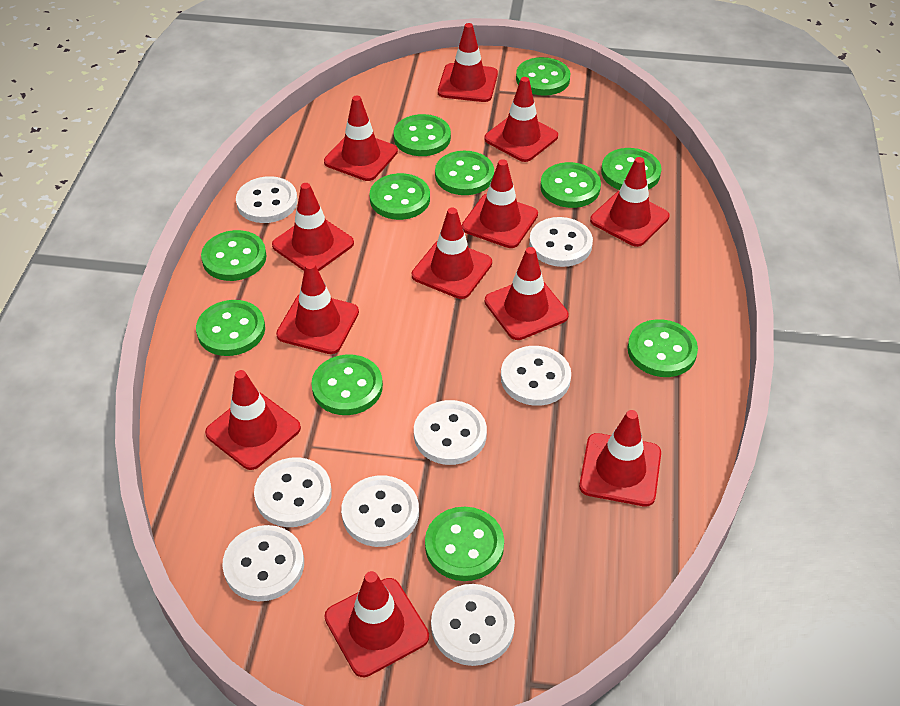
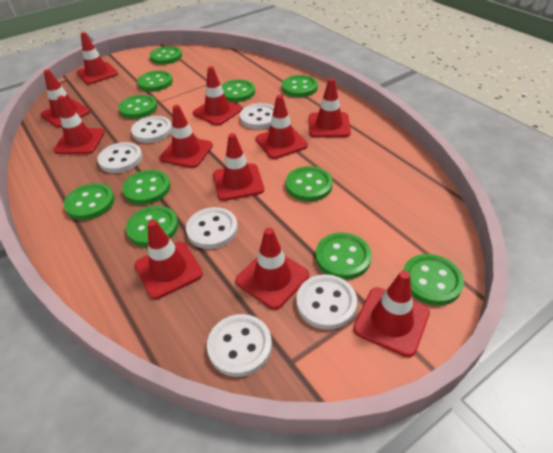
red traffic cone: [205,370,301,470] [272,183,354,271] [276,262,359,354] [324,96,398,181] [325,571,429,677] [412,208,492,299] [438,23,498,102] [462,159,538,248] [484,77,558,162] [485,247,569,340] [579,410,661,507] [590,157,670,247] = 12 -> [40,69,90,128] [54,96,105,154] [77,32,118,85] [135,220,203,299] [159,105,213,168] [193,66,242,126] [213,133,264,201] [236,228,309,310] [256,95,308,159] [309,78,351,138] [353,271,430,357] = 11
white button: [222,525,304,601] [236,176,298,223] [254,457,332,527] [341,475,419,547] [414,400,487,465] [431,584,515,666] [501,346,571,406] [529,217,593,267] = 8 -> [97,142,143,173] [131,116,172,143] [186,207,238,249] [207,314,272,377] [240,103,274,129] [296,274,357,330] = 6

